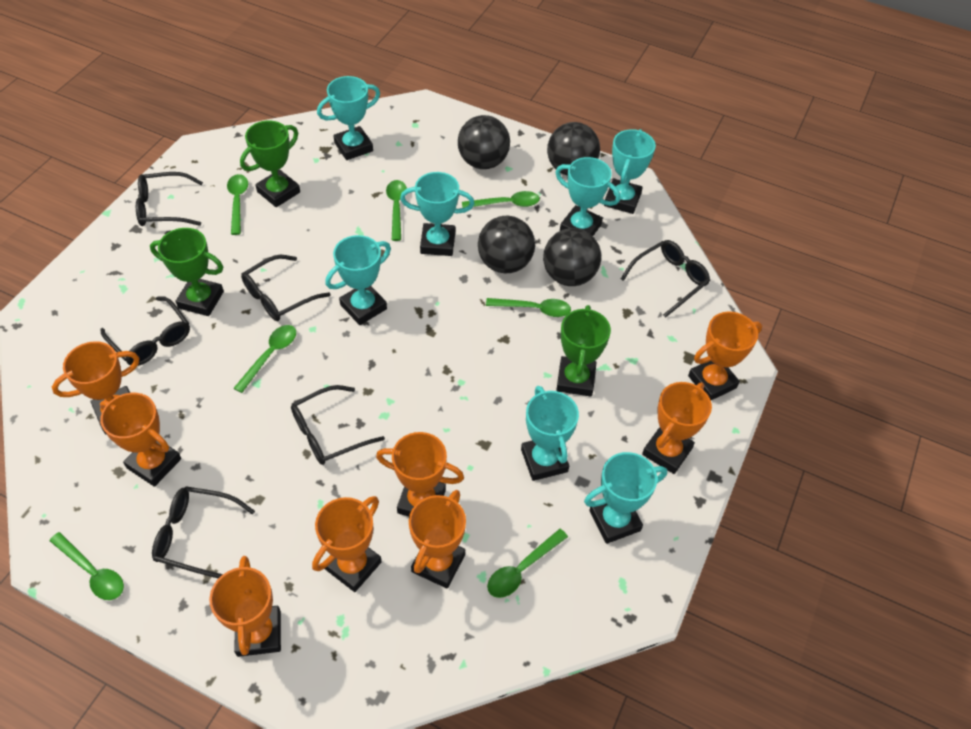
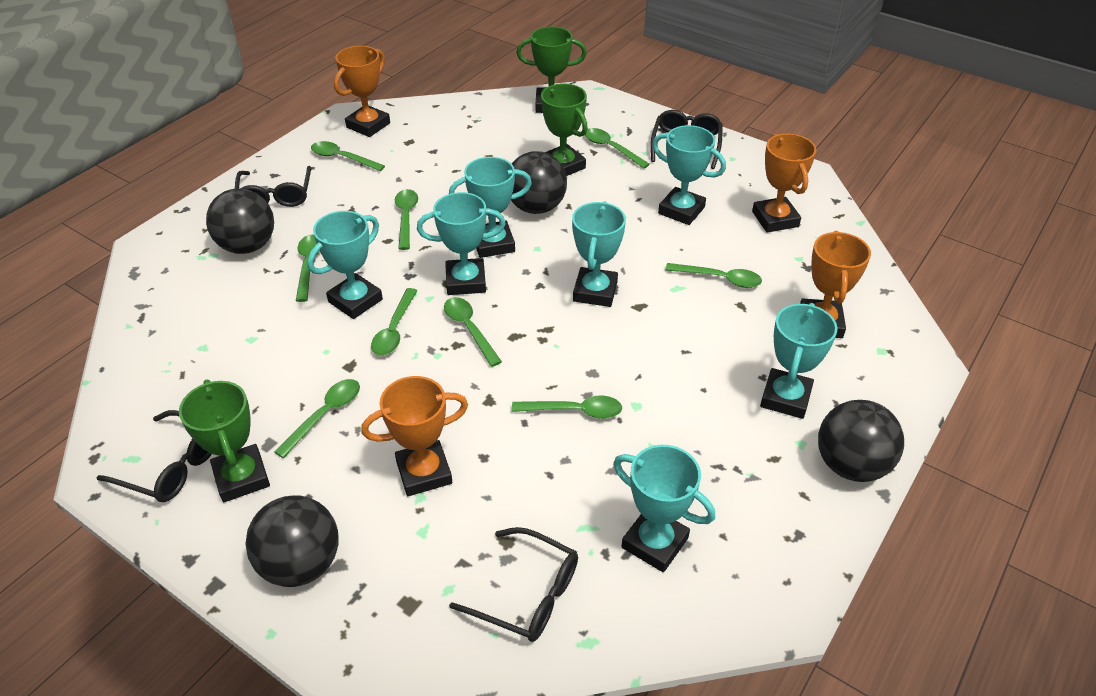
black glasses: [100,296,190,366] [136,172,203,226] [152,486,255,579] [241,255,331,321] [291,385,385,465] [621,240,710,318] = 6 -> [96,410,212,502] [235,166,311,207] [449,527,578,642] [651,110,723,169] = 4
green spoon: [49,532,124,600] [227,174,248,235] [234,325,296,393] [386,180,407,241] [462,191,540,208] [486,298,571,317] [487,529,568,598] = 7 -> [274,379,360,458] [296,234,320,302] [311,141,385,171] [371,288,417,355] [395,189,418,250] [444,297,502,367] [512,395,622,419] [585,128,650,169] [665,263,762,288] = 9
orange trophy: [52,341,140,434] [100,393,181,487] [209,556,281,657] [312,496,382,592] [376,432,464,516] [409,490,466,588] [642,382,712,474] [688,311,762,400] = 8 -> [334,46,390,137] [361,376,468,496] [752,134,816,233] [800,231,871,338] = 4

